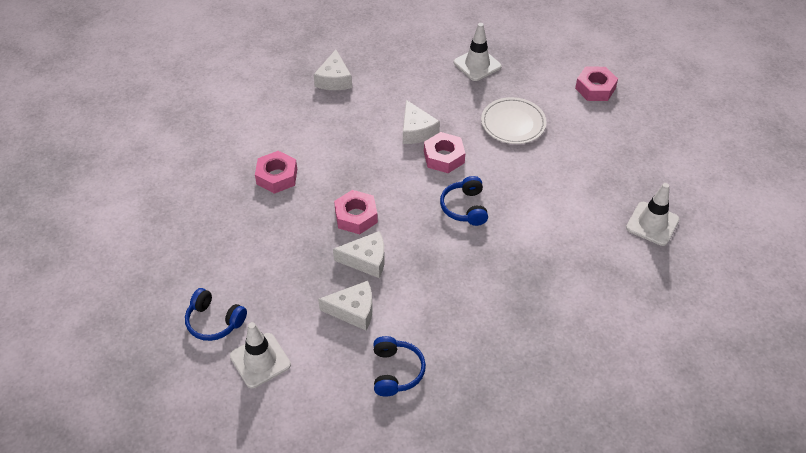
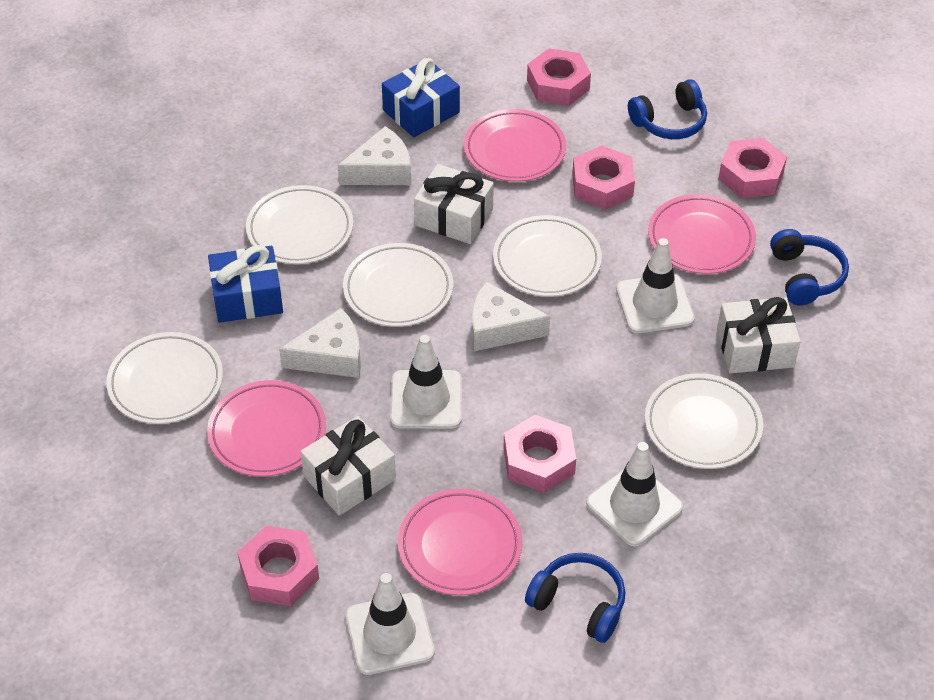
blue gift: none = 0 -> [208,245,283,323] [382,58,460,137] = 2
pink nut: [255,151,297,194] [334,190,378,234] [424,132,465,173] [575,67,618,101] = 4 -> [237,526,319,606] [503,415,576,493] [527,48,591,106] [572,145,635,210] [718,138,787,198] = 5
pink plate: none = 0 -> [207,380,326,477] [398,489,523,596] [464,109,566,182] [648,194,756,274] = 4
white cheese: [313,50,352,90] [318,281,373,330] [333,231,385,278] [403,100,440,144] = 4 -> [279,308,361,378] [338,126,411,185] [472,281,550,351] = 3
white gift: none = 0 -> [301,416,396,516] [414,164,494,244] [717,297,801,373] = 3
white plate: [481,97,546,144] = 1 -> [106,332,223,424] [246,185,353,264] [343,243,453,327] [493,215,602,297] [645,373,763,469] = 5
white traffic cone: [230,322,291,388] [454,23,502,81] [626,183,679,246] = 3 -> [345,573,435,675] [390,335,462,429] [586,442,683,546] [616,238,694,333] = 4

